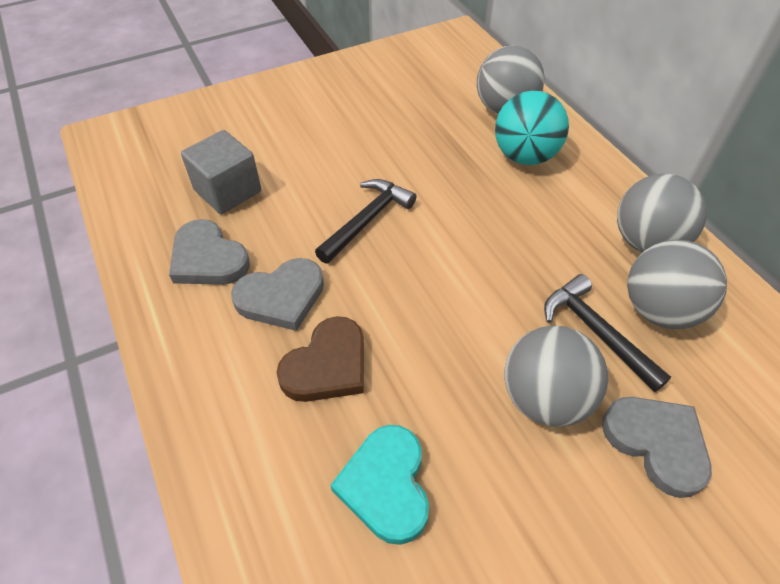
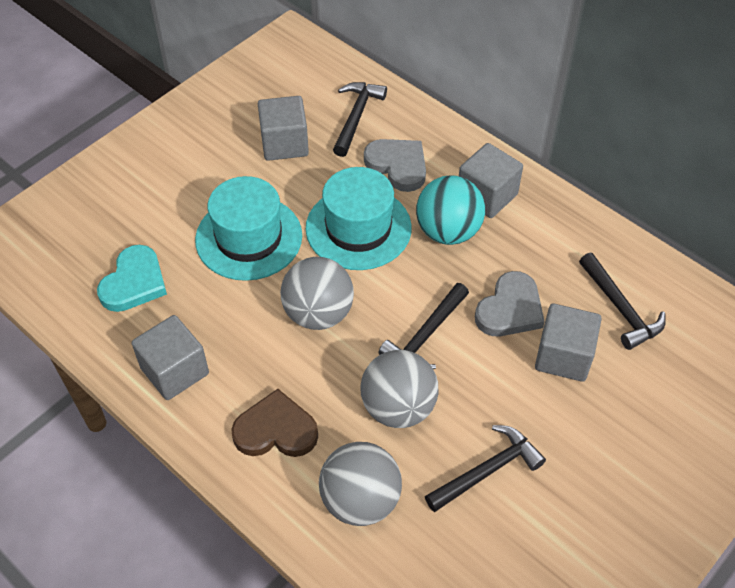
black hammer: [315,179,417,264] [544,274,671,392] = 2 -> [333,82,387,157] [378,283,469,369] [425,425,546,512] [579,253,666,350] = 4
grey ball: [477,45,545,114] [505,325,608,427] [617,174,707,253] [627,239,727,329] = 4 -> [280,257,354,330] [319,442,402,526] [360,350,438,428] = 3
grey cube: [181,130,261,214] = 1 -> [131,315,209,400] [258,96,309,161] [459,143,523,218] [535,304,602,382] = 4
grey heart: [169,219,250,285] [231,258,324,331] [602,397,712,498] = 3 -> [364,139,426,192] [475,271,545,336] = 2
turquoise hat: none = 0 -> [195,176,302,281] [306,167,412,270] = 2

